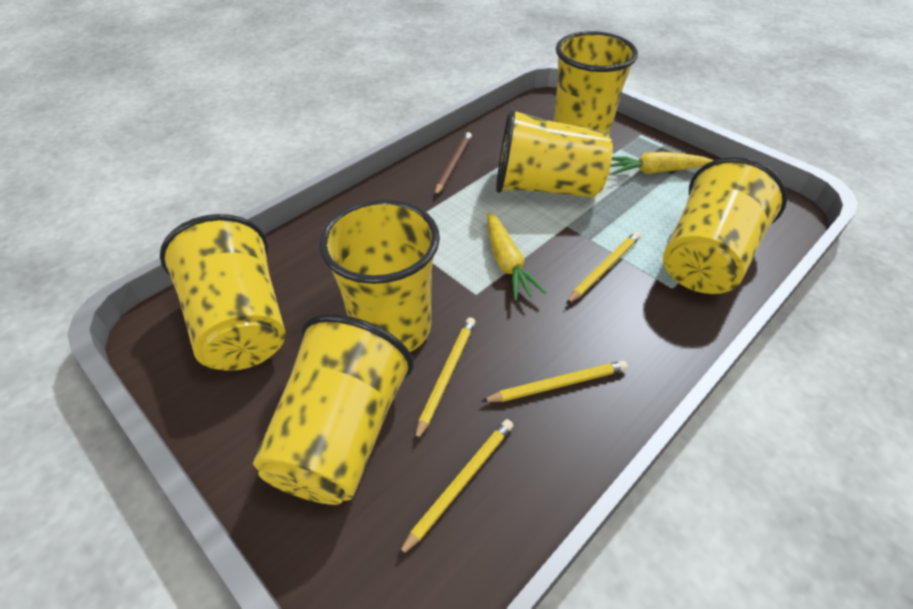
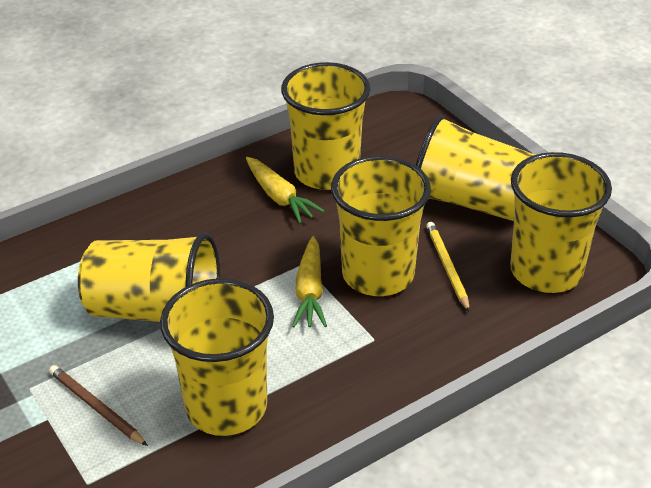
yellow pencil: [398,419,513,557] [415,317,476,442] [481,361,628,402] [566,232,640,304] = 4 -> [426,222,470,312] = 1

